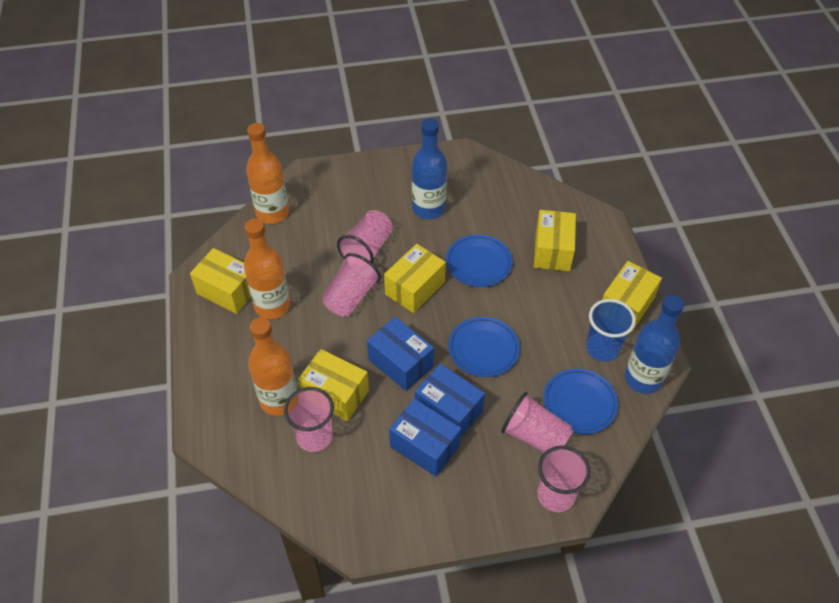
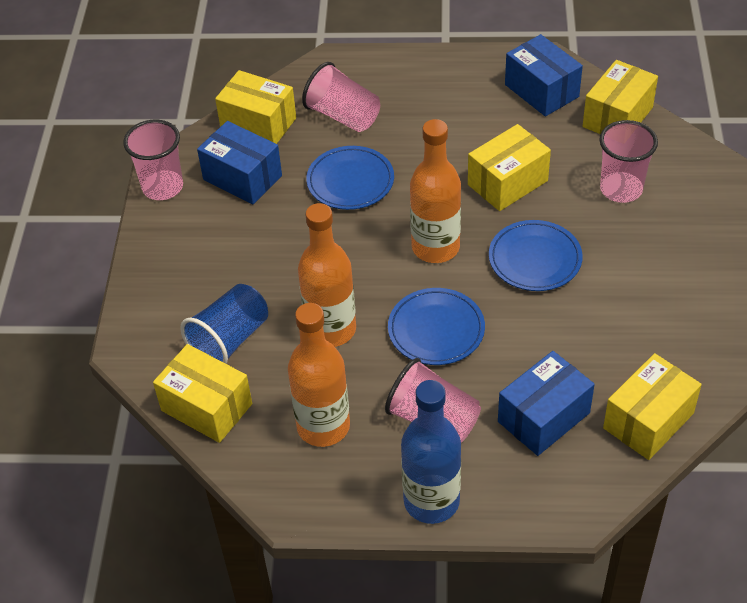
blue bottle: [412,118,447,219] [625,295,684,394] = 2 -> [401,380,461,524] = 1
pink cup: [284,387,334,452] [322,253,381,317] [337,210,393,263] [501,392,573,453] [537,446,590,512] = 5 -> [123,120,183,200] [302,62,380,132] [385,358,481,443] [600,120,658,203] = 4

